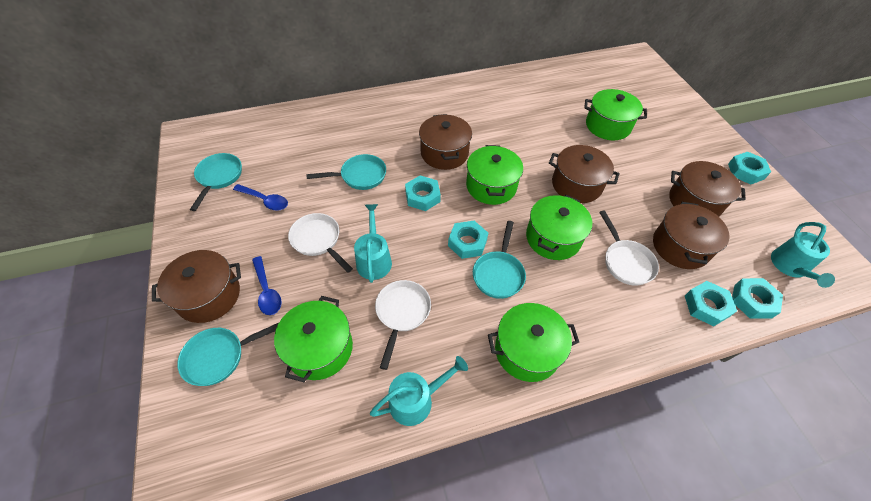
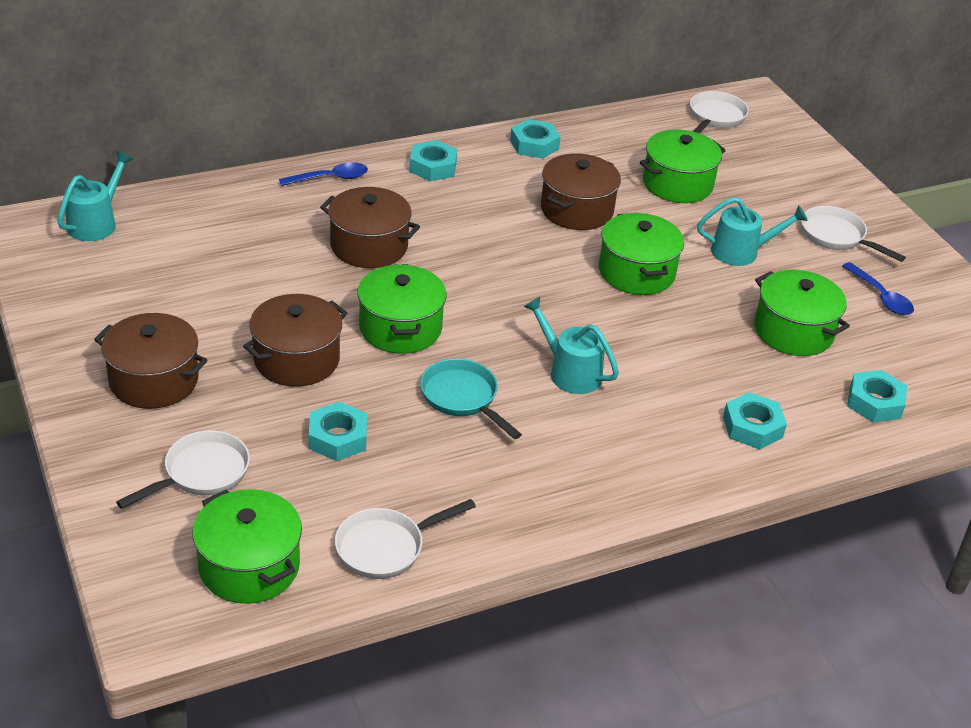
brown pot: [152,250,241,323] [419,114,472,170] [549,145,619,203] [653,202,730,269] [669,161,746,217] = 5 -> [94,313,207,409] [243,294,347,387] [320,187,420,268] [541,153,621,230] = 4
turquoise pan: [177,323,279,386] [190,153,242,211] [306,154,386,190] [473,221,526,299] = 4 -> [420,359,522,439] = 1
white pan: [288,213,353,273] [375,280,431,370] [599,210,659,286] = 3 -> [116,430,250,509] [335,499,476,579] [690,91,749,133] [801,206,906,262] = 4

